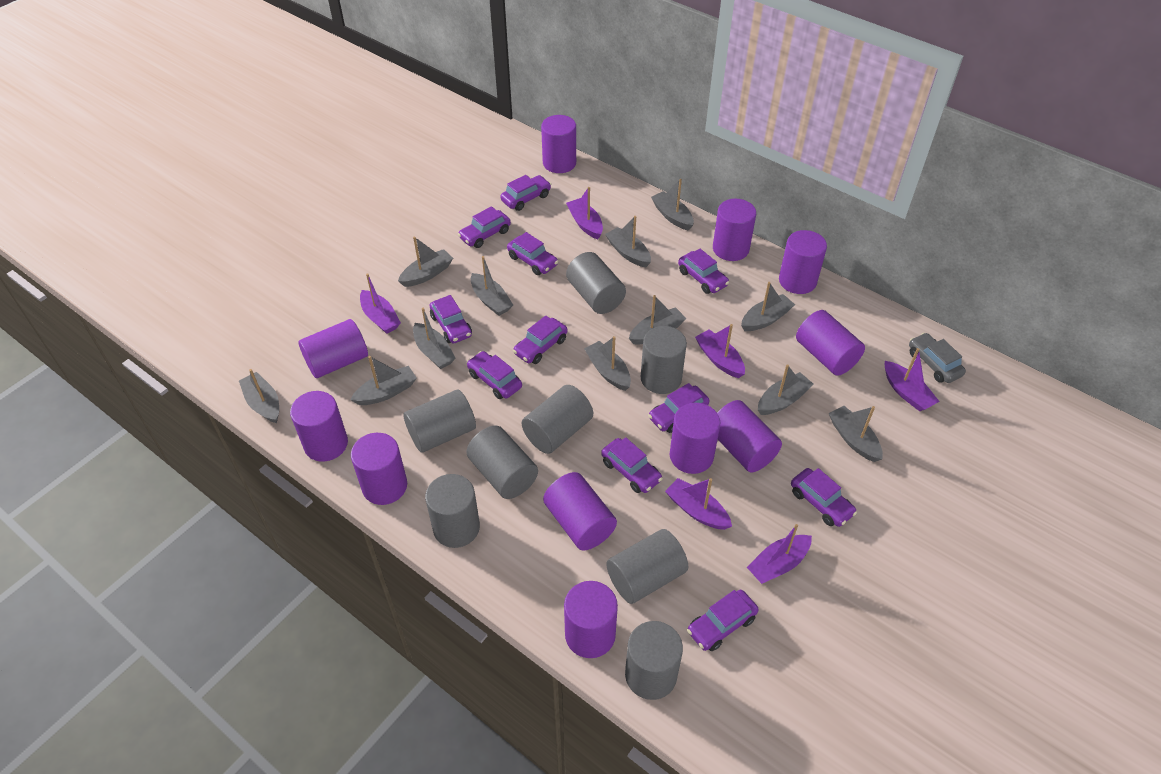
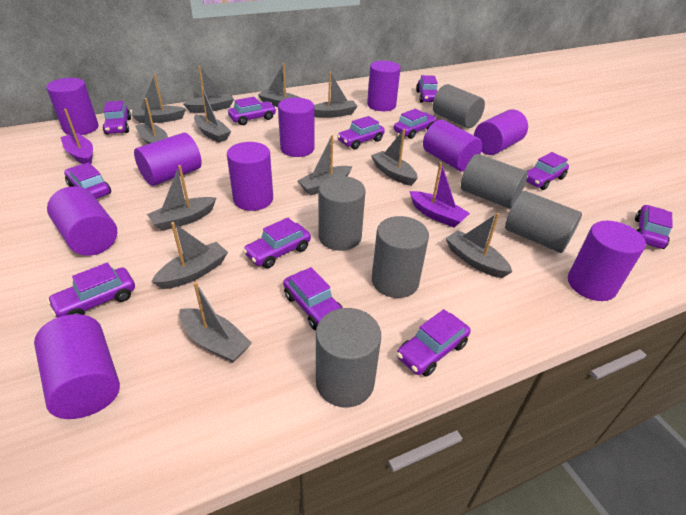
grey car: [909,333,966,383] = 1 -> none = 0
grey cylinder: [403,389,476,453] [425,474,480,548] [466,425,538,499] [522,385,593,454] [566,252,626,314] [606,529,688,604] [625,621,683,700] [641,326,687,394] = 8 -> [316,308,381,408] [318,176,365,251] [372,216,429,298] [432,84,485,128] [461,154,528,209] [505,191,582,253] = 6
purple boat: [360,273,401,334] [566,187,603,239] [665,478,732,530] [695,324,745,378] [747,524,812,584] [885,348,940,411] = 6 -> [61,109,93,164] [410,162,470,228] = 2
purple car: [430,295,472,343] [458,206,511,248] [467,351,522,399] [500,175,551,211] [507,232,558,275] [513,316,568,364] [601,437,663,493] [648,383,709,433] [678,249,729,294] [687,590,759,651] [791,468,857,527] = 11 -> [47,262,135,318] [64,162,111,199] [103,101,131,134] [228,97,276,125] [243,218,311,268] [283,267,343,330] [337,116,385,149] [394,109,437,139] [397,309,471,377] [416,75,438,103] [526,152,569,190] [635,205,673,249] = 12
purple cylinder: [290,391,348,462] [298,319,368,378] [351,433,407,505] [541,115,576,173] [543,472,617,551] [564,581,618,658] [670,403,720,474] [713,199,756,261] [717,400,782,472] [779,230,827,294] [796,310,865,376] = 11 -> [34,314,120,419] [46,78,99,135] [47,186,117,256] [134,133,202,186] [227,142,273,211] [278,98,315,157] [367,61,401,111] [423,120,482,172] [474,109,528,155] [568,221,646,301] = 10

